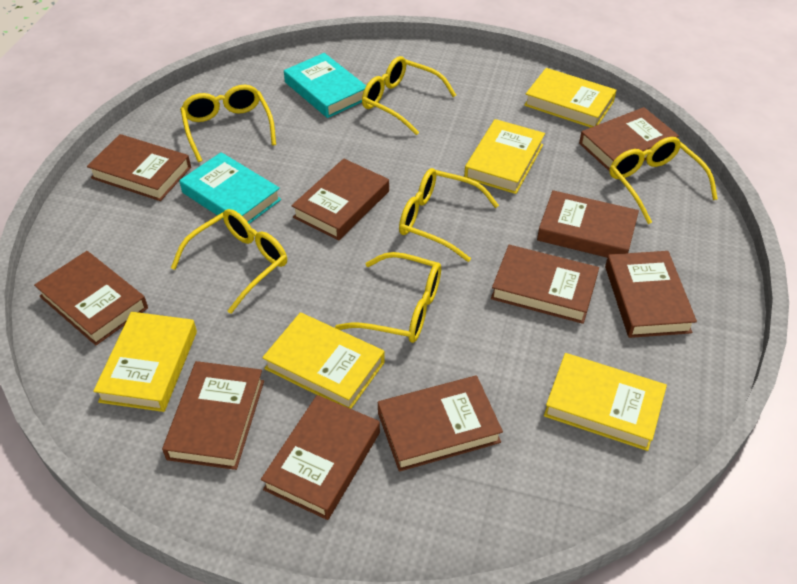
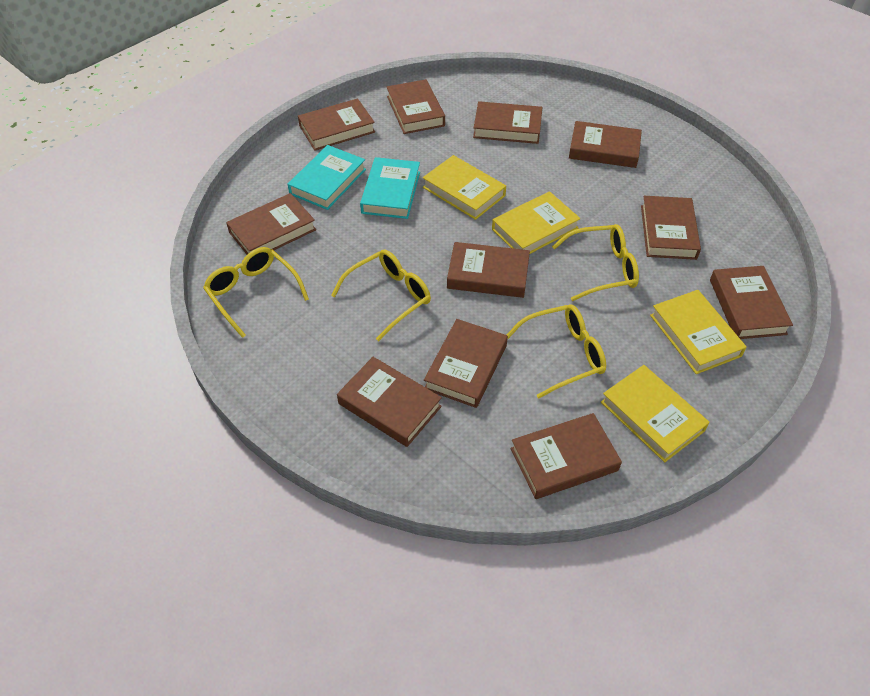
brown book: [34,251,148,345] [87,134,191,201] [162,361,264,470] [261,395,380,520] [291,159,389,241] [378,376,503,472] [491,245,599,324] [537,190,639,257] [579,107,679,171] [605,251,697,338] = 10 -> [226,193,316,255] [298,98,375,151] [337,357,442,447] [387,79,445,134] [424,319,508,408] [447,242,530,298] [473,101,542,144] [511,413,622,499] [569,121,642,168] [641,196,701,260] [710,266,793,339] = 11
yellow book: [93,312,197,412] [262,312,385,409] [464,119,545,194] [524,68,617,128] [544,353,667,451] = 5 -> [423,155,506,220] [492,191,581,254] [601,365,710,462] [650,290,747,374] = 4
yellow glasses: [171,209,287,314] [180,85,276,162] [335,252,441,343] [362,56,456,135] [399,168,499,262] [609,137,718,224] = 6 -> [203,247,309,338] [331,250,431,341] [507,304,606,399] [552,224,639,301] = 4

